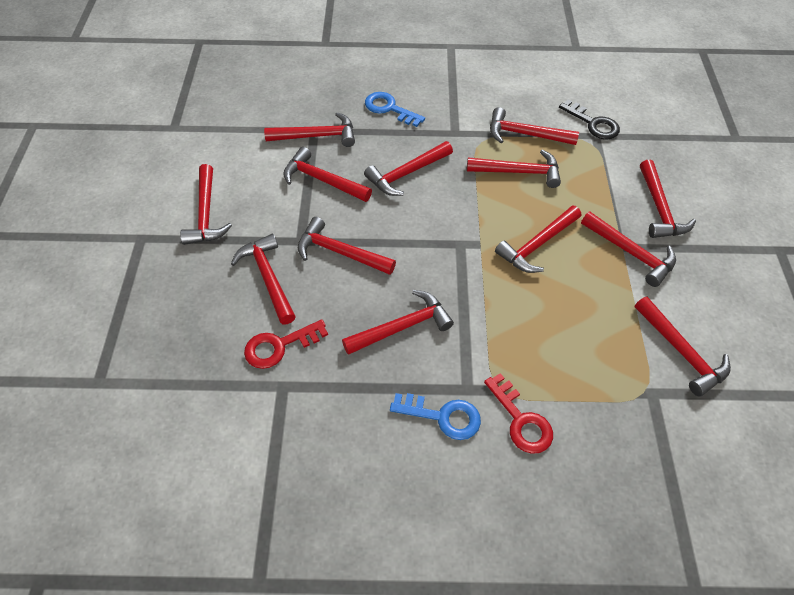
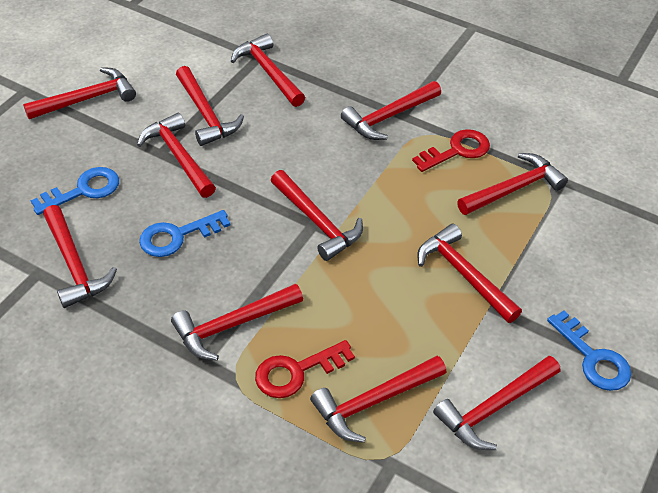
black key: [559,100,620,139] = 1 -> none = 0
blue key: [365,92,425,127] [390,393,481,440] = 2 -> [31,167,119,215] [139,210,230,257] [547,310,631,391] = 3
red hammer: [180,164,232,245] [231,234,296,324] [264,112,355,147] [283,147,372,202] [298,217,396,275] [342,290,454,355] [364,141,453,196] [467,150,561,188] [490,107,579,145] [495,206,581,273] [581,212,676,287] [635,297,731,397] [640,160,696,238] = 13 -> [23,67,136,119] [43,205,117,308] [137,113,216,198] [171,284,303,360] [176,66,244,146] [231,34,305,107] [271,170,363,261] [310,356,447,443] [341,81,441,140] [417,224,522,323] [433,356,560,450] [457,153,568,215] = 12

